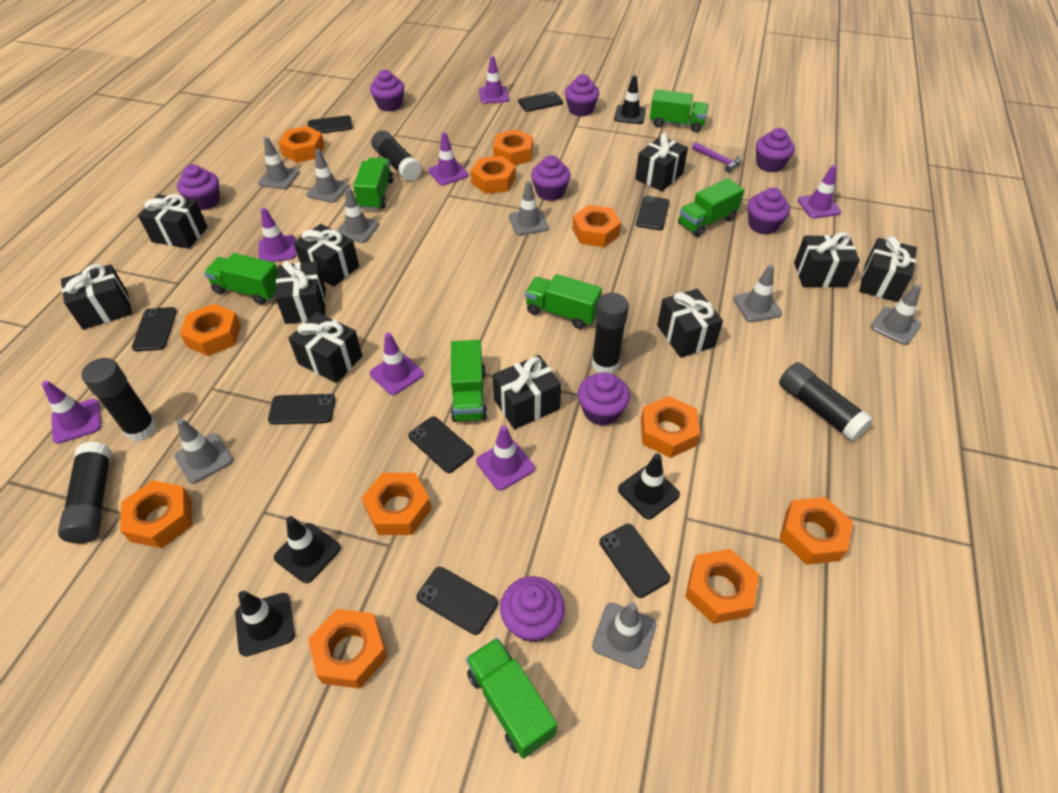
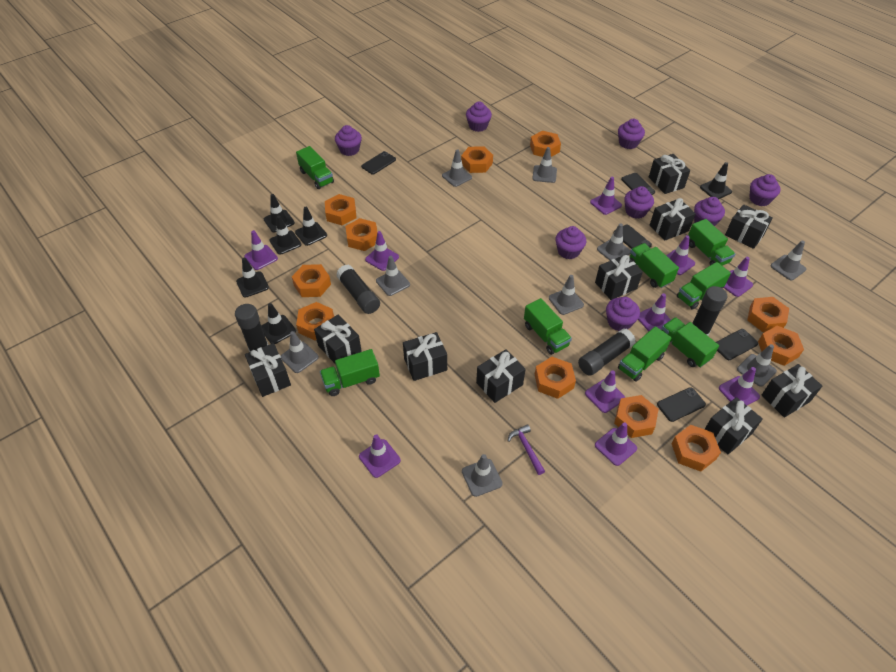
black glue stick: [58,442,112,544] [82,358,157,442] [371,130,422,181] [592,293,629,374] [779,362,874,441] = 5 -> [235,304,268,352] [336,265,380,314] [578,328,636,376] [692,286,727,336] = 4
black phone: [132,307,177,351] [268,394,336,424] [308,115,353,133] [408,416,474,473] [416,567,498,635] [518,91,563,112] [599,524,670,598] [636,196,670,230] = 8 -> [361,151,396,174] [614,224,652,249] [621,173,655,195] [657,387,706,422] [716,329,758,360] = 5
black traffic cone: [235,591,295,657] [274,516,341,583] [614,75,646,124] [618,453,680,519] = 4 -> [236,258,269,298] [261,303,296,344] [264,194,295,233] [269,215,301,255] [295,207,327,246] [700,162,732,199] = 6
green truck: [204,253,278,305] [353,158,394,210] [451,340,487,422] [466,638,557,759] [525,274,602,329] [650,89,708,132] [678,178,744,237] = 7 -> [296,146,334,189] [320,349,380,396] [524,298,572,355] [618,326,671,382] [630,243,679,288] [661,317,719,368] [677,262,731,310] [688,219,735,266] = 8
grey traffic cone: [174,419,233,484] [258,137,299,189] [307,149,349,203] [337,188,379,243] [509,181,549,235] [592,602,656,669] [733,264,782,322] [870,284,921,345] = 8 -> [281,331,319,373] [376,256,410,296] [442,149,472,187] [462,454,503,497] [532,147,557,183] [549,275,584,315] [597,223,631,261] [737,344,777,387] [771,241,806,280] = 9
purple traffic cone: [42,381,101,444] [259,208,296,262] [370,333,424,395] [428,132,468,186] [476,425,535,490] [479,56,509,104] [797,165,841,219] = 7 -> [244,230,278,270] [359,434,401,478] [365,231,399,271] [585,370,625,413] [590,177,622,215] [595,422,637,466] [638,293,671,331] [666,235,695,275] [719,367,760,405] [723,257,753,297] = 10

